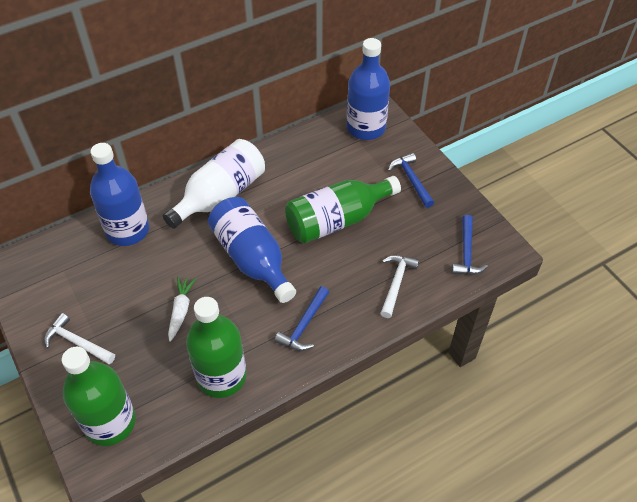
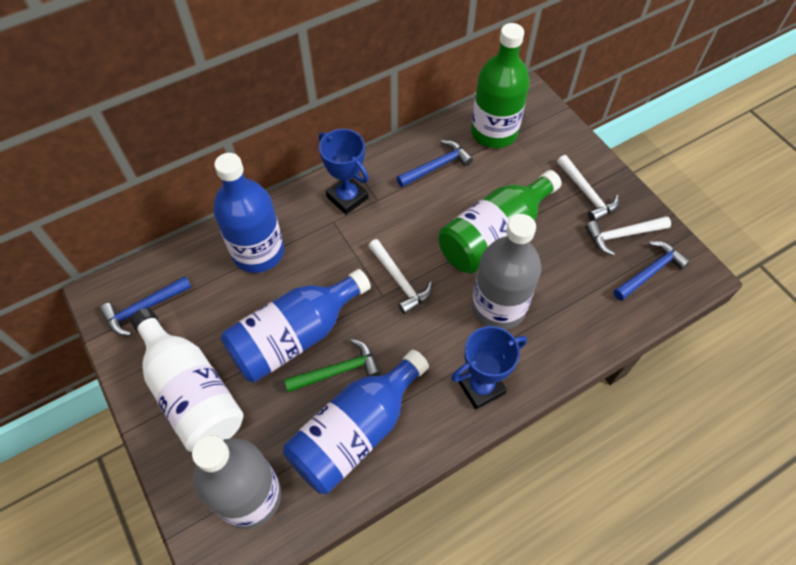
blue trophy: none = 0 -> [319,129,369,215] [451,326,527,410] = 2
green bottle: [62,347,136,446] [186,297,247,398] [285,176,401,243] = 3 -> [439,170,562,274] [471,23,530,148] = 2
green hammer: none = 0 -> [284,339,381,392] = 1
grey bottle: none = 0 -> [192,435,281,529] [472,214,542,330] = 2
white carrot: [168,276,196,342] = 1 -> none = 0
white hammer: [44,313,115,364] [380,255,419,318] = 2 -> [368,239,432,315] [557,155,619,221] [585,216,671,256] = 3

